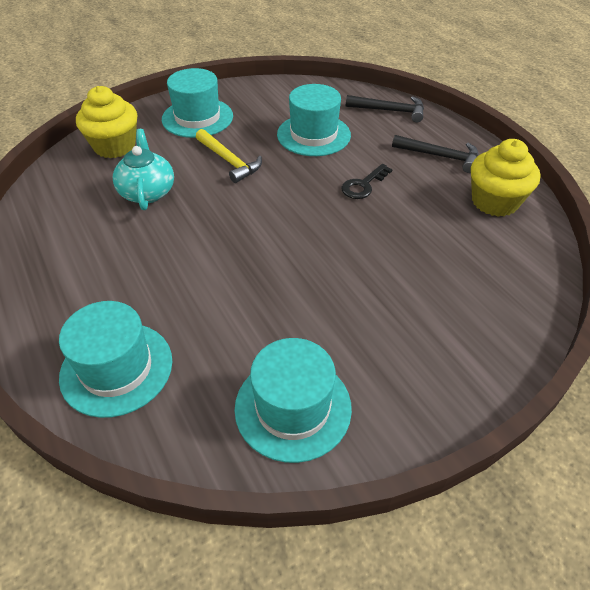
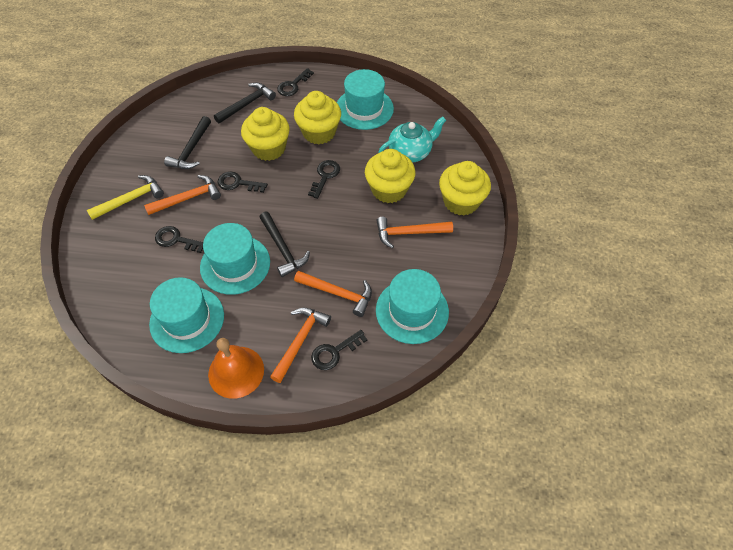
black hammer: [346,95,424,122] [392,135,479,173] = 2 -> [164,116,211,169] [214,83,276,124] [259,212,310,277] = 3
black key: [341,164,393,199] = 1 -> [155,226,203,253] [217,172,268,193] [277,68,314,96] [308,160,340,199] [311,330,367,370] = 5
orange bell: none = 0 -> [208,338,264,399] = 1
orange hammer: none = 0 -> [144,175,221,215] [270,308,331,383] [294,271,372,317] [376,217,453,249] = 4
yellow cupcake: [76,86,137,158] [471,139,540,217] = 2 -> [241,107,290,161] [294,91,341,144] [365,149,416,203] [439,161,491,216] = 4

